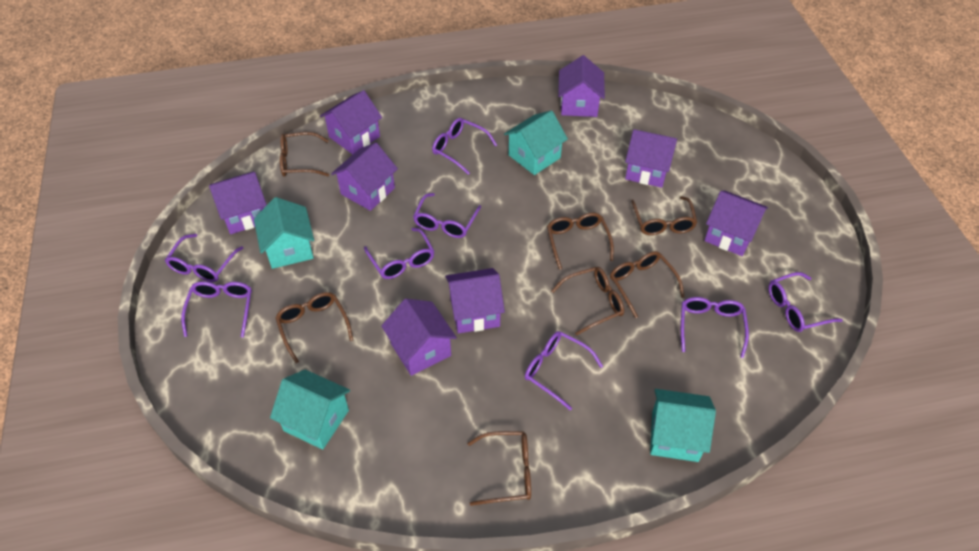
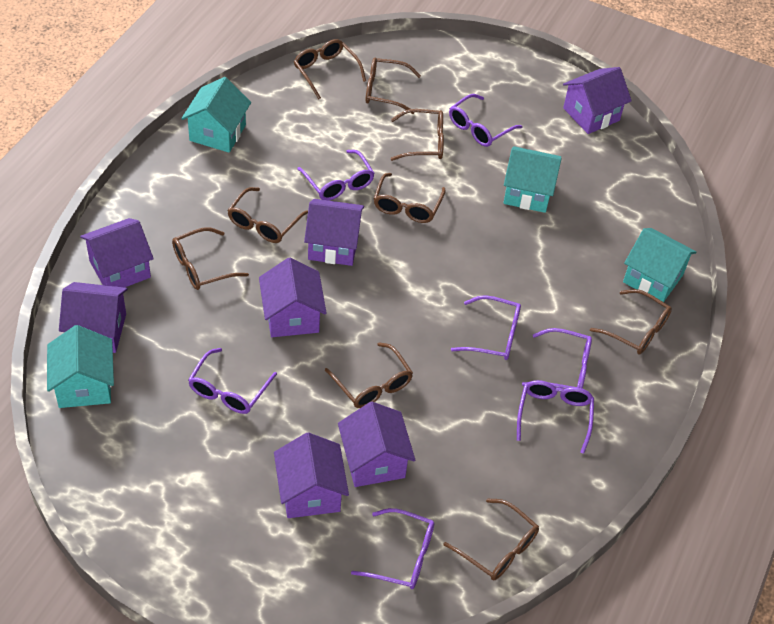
brown glasses: [275,292,353,363] [280,132,329,177] [467,431,531,506] [547,213,614,270] [551,267,624,336] [610,251,684,318] [631,196,697,235] = 7 -> [172,227,249,290] [227,187,308,243] [294,39,366,99] [325,342,413,408] [366,58,421,114] [374,173,446,223] [391,109,444,161] [444,499,539,580] [590,289,672,354] = 9
purple glasses: [165,234,243,282] [181,281,252,337] [364,228,434,279] [413,193,481,238] [432,118,497,175] [525,331,603,410] [681,297,749,358] [768,272,843,332] = 8 -> [188,348,277,414] [297,150,375,201] [351,508,434,589] [449,94,522,147] [451,295,521,360] [517,380,594,454] [522,328,592,389] = 7
purple house: [209,172,267,234] [320,90,382,155] [331,142,398,211] [381,299,457,376] [445,268,505,334] [558,55,605,117] [625,129,677,188] [704,191,768,256] = 8 -> [59,282,128,353] [80,218,154,288] [259,258,327,337] [274,432,349,518] [304,199,364,266] [338,402,415,487] [563,67,632,134] = 7

